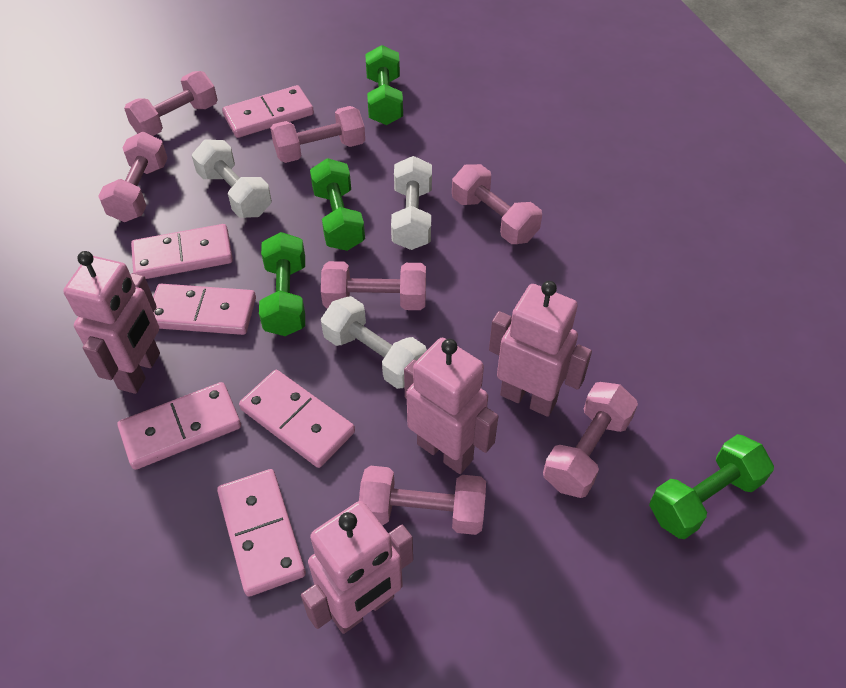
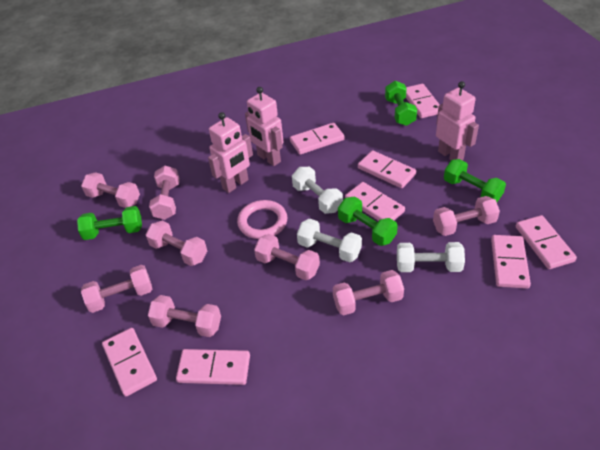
pink domino: [118,382,241,470] [131,224,233,279] [153,284,256,335] [217,469,306,597] [222,85,314,138] [239,370,355,468] = 6 -> [102,328,157,397] [176,349,250,385] [290,123,345,155] [345,182,405,221] [358,150,416,188] [406,84,440,118] [491,235,531,289] [516,215,577,269] = 8
pink dumbbell: [99,132,168,222] [124,71,218,136] [270,106,365,163] [321,261,426,310] [359,466,486,535] [452,164,542,244] [543,382,638,498] = 7 -> [81,172,140,208] [81,265,152,313] [146,221,207,266] [148,295,221,337] [149,166,180,220] [254,234,320,280] [333,270,404,315] [433,196,500,236] = 8
pink ring: none = 0 -> [237,200,287,239] = 1
pink robot: [63,251,160,394] [301,501,413,634] [404,338,498,474] [489,281,592,417] = 4 -> [208,112,253,193] [245,87,284,166] [436,81,479,160] = 3

